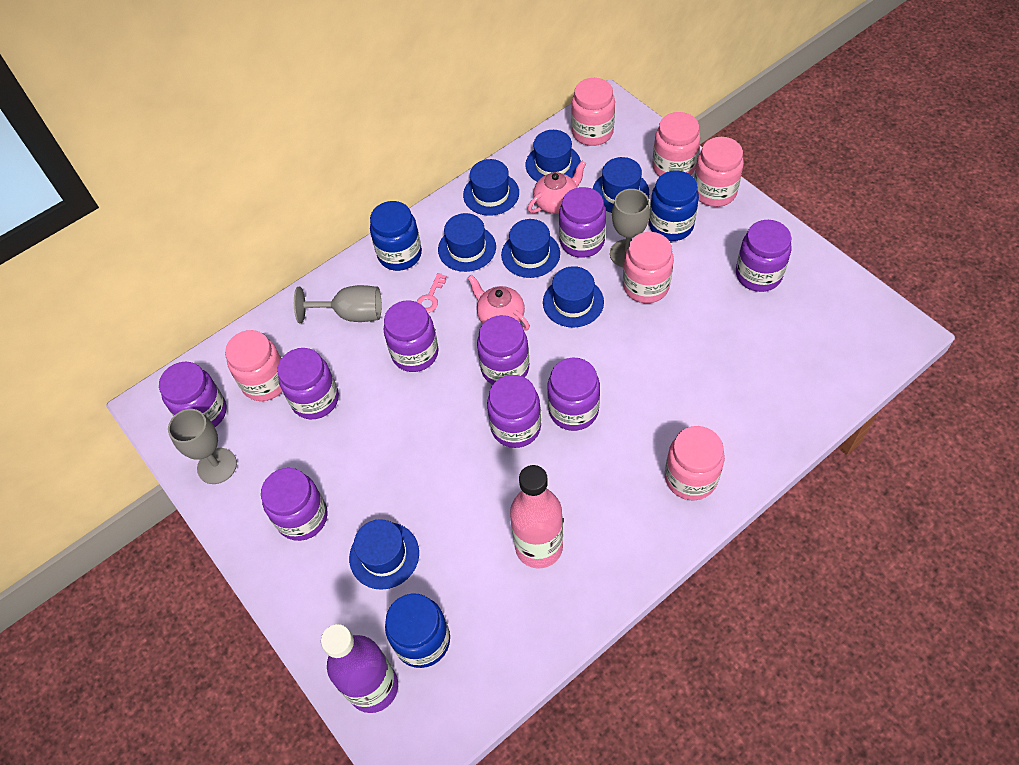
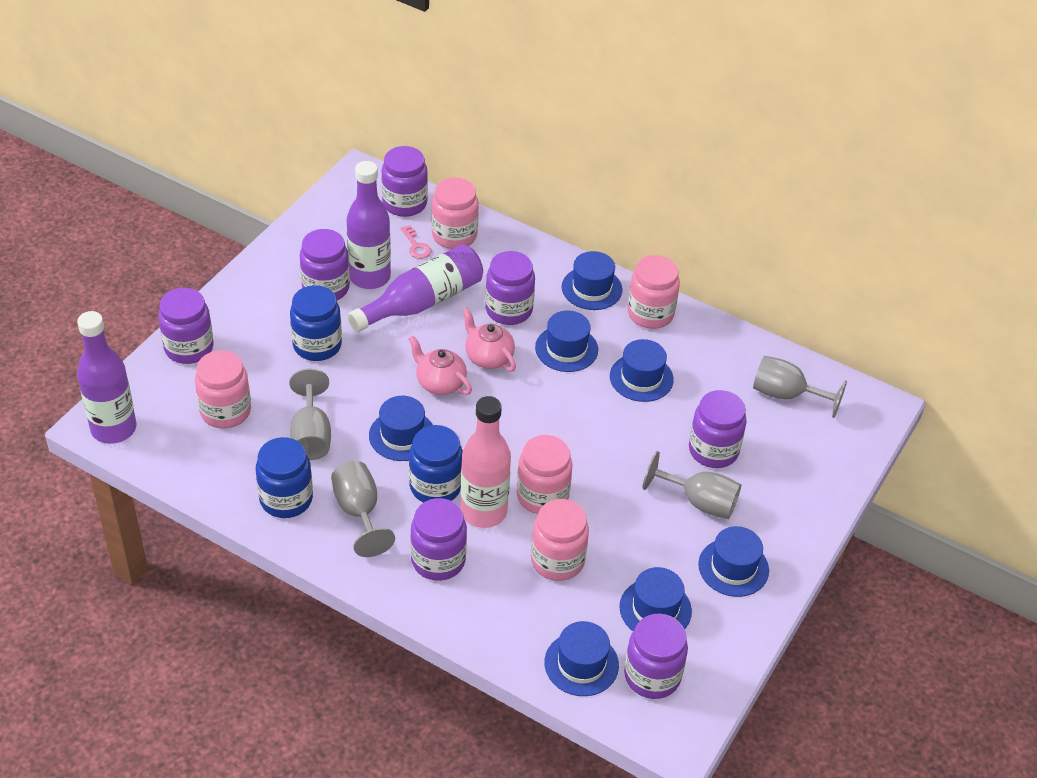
grey goblet: [168,409,237,484] [294,285,381,323] [610,189,650,268] = 3 -> [289,368,331,460] [331,461,395,557] [643,451,741,519] [753,356,847,418] = 4
pink jar: [225,330,283,401] [571,78,615,146] [623,232,674,303] [652,112,701,177] [665,426,725,500] [694,137,744,207] = 6 -> [195,350,251,429] [431,178,479,249] [517,435,573,514] [531,499,589,581] [628,255,680,329] = 5
purple bottle: [321,624,398,713] = 1 -> [77,311,137,444] [347,161,391,289] [347,244,483,332] = 3
purple jar: [159,362,226,427] [261,468,328,541] [277,348,339,419] [383,300,439,372] [477,315,529,385] [487,375,541,448] [547,357,600,431] [559,187,606,258] [736,220,792,292] = 9 -> [158,288,214,364] [300,229,350,300] [381,146,428,217] [410,498,467,581] [485,251,535,325] [624,614,688,699] [689,390,747,468] = 7

